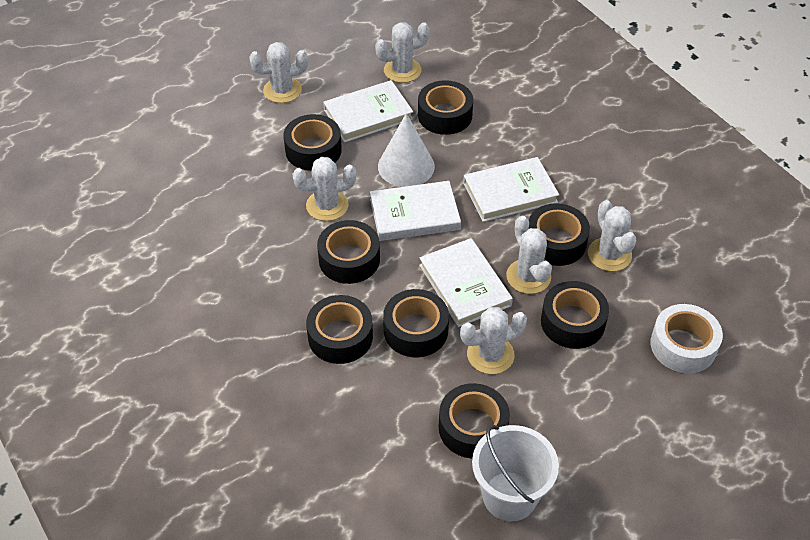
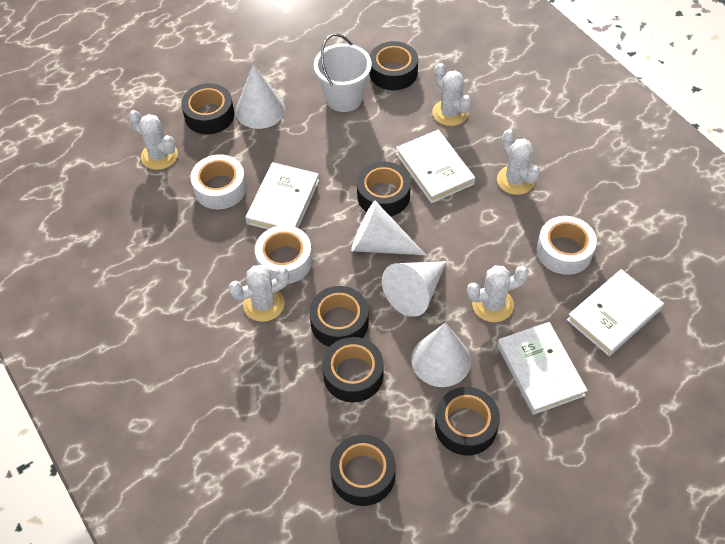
black tape: [283,114,342,171] [306,295,373,364] [317,220,380,284] [383,289,449,357] [418,80,473,135] [439,383,510,458] [529,203,590,266] [541,281,609,349] = 8 -> [181,83,235,134] [309,286,369,347] [322,337,384,403] [330,435,396,506] [357,162,411,217] [370,41,418,90] [435,387,500,455] = 7
white cactus: [249,42,308,103] [292,157,356,221] [375,22,430,83] [460,307,527,374] [506,216,552,294] [588,200,636,271] = 6 -> [128,110,178,170] [228,265,289,322] [433,63,472,126] [467,265,529,322] [497,129,540,195] = 5
white cone: [378,113,435,187] = 1 -> [236,64,285,129] [351,201,426,255] [382,261,447,317] [411,322,471,387] = 4
white tape: [651,304,723,373] = 1 -> [190,154,247,209] [255,225,313,284] [537,216,597,275] = 3

